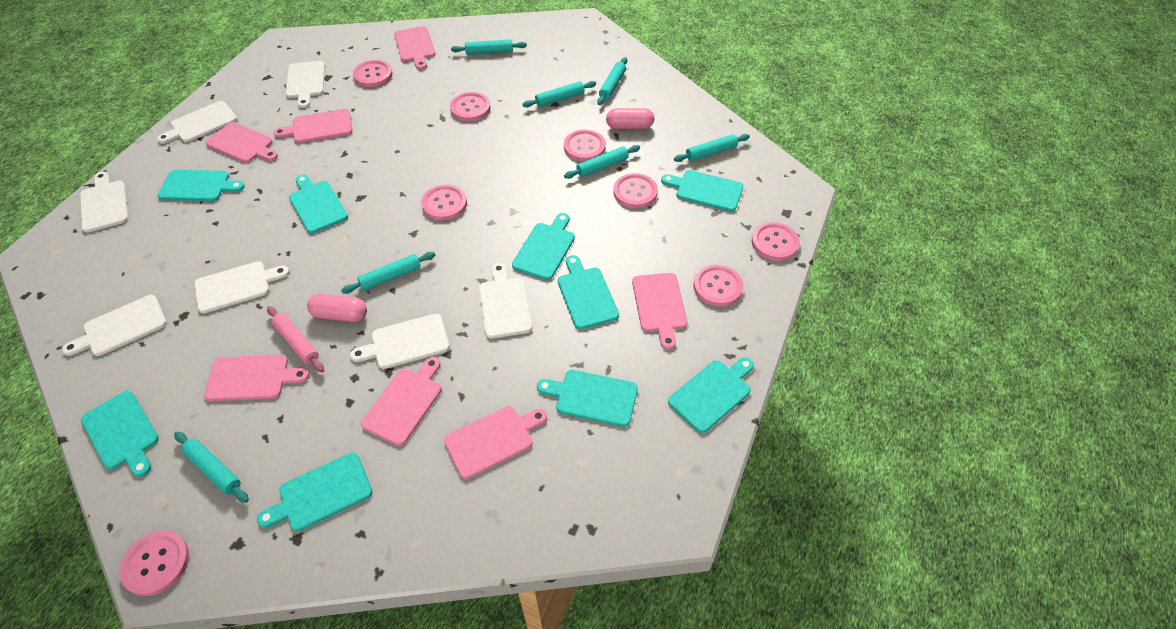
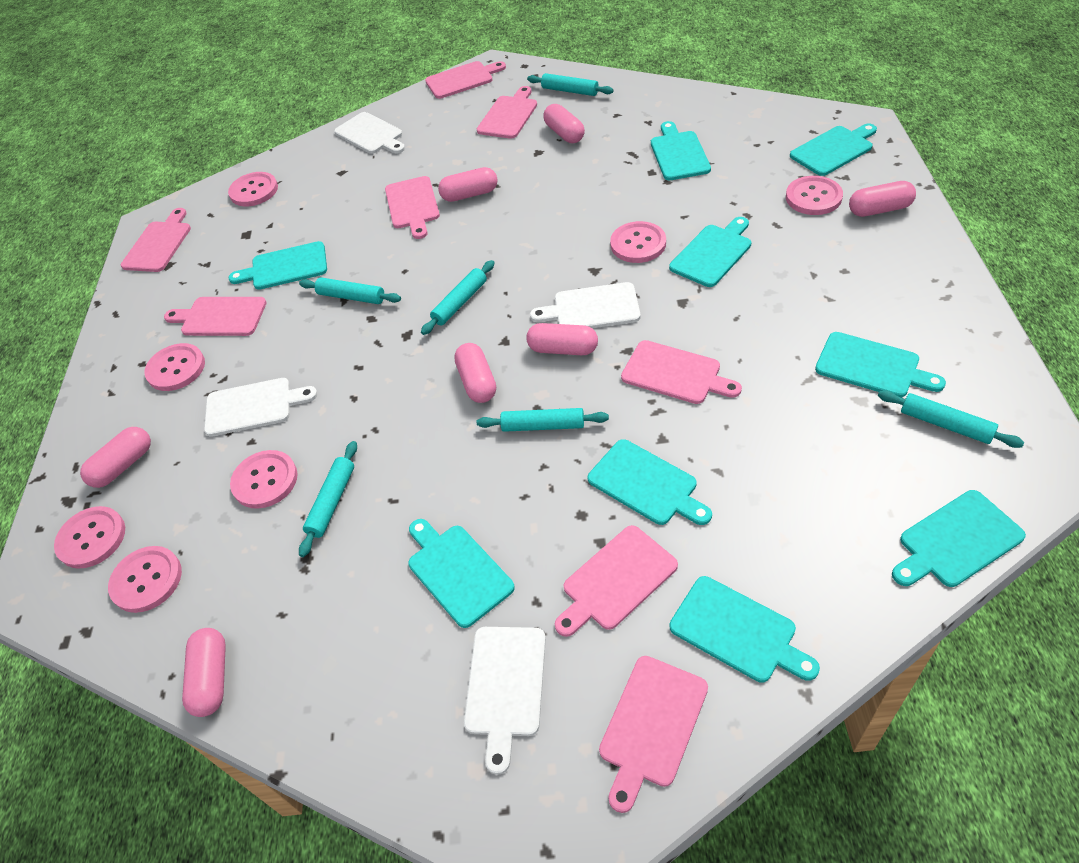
pink button: [119,531,189,596] [353,60,393,87] [421,185,467,220] [450,92,491,121] [564,130,606,161] [613,173,658,208] [694,265,743,307] [751,222,800,261] = 8 -> [54,506,125,569] [108,546,182,613] [144,343,205,391] [228,172,278,207] [230,450,298,509] [610,221,666,263] [786,176,843,215] = 7
pink capsule: [307,294,367,322] [606,108,655,129] = 2 -> [80,427,151,488] [182,628,226,717] [438,167,498,202] [454,343,496,403] [526,323,598,355] [543,104,585,143] [849,181,916,217] = 7
pink cutting board: [204,355,309,401] [206,122,278,163] [274,109,352,143] [361,357,442,446] [394,26,436,70] [444,406,547,479] [632,273,687,350] = 7 -> [121,208,191,272] [164,297,267,336] [385,176,440,239] [425,61,506,99] [477,86,537,139] [555,525,678,637] [599,656,708,813] [621,340,742,404] = 8
pink rolling pin: [267,306,324,372] = 1 -> none = 0
turquoise rolling pin: [174,431,249,503] [341,252,435,294] [451,39,527,55] [523,81,596,107] [564,145,640,179] [597,57,627,105] [674,134,750,162] = 7 -> [299,278,401,304] [299,441,357,557] [421,260,495,335] [477,408,609,432] [527,73,613,96] [878,390,1024,448] = 6
white cutting board: [62,295,167,356] [80,172,128,233] [157,101,237,144] [194,261,289,313] [286,61,325,108] [350,314,449,369] [479,263,532,339] = 7 -> [204,378,318,437] [334,112,405,154] [464,627,546,775] [530,282,640,328] = 4

